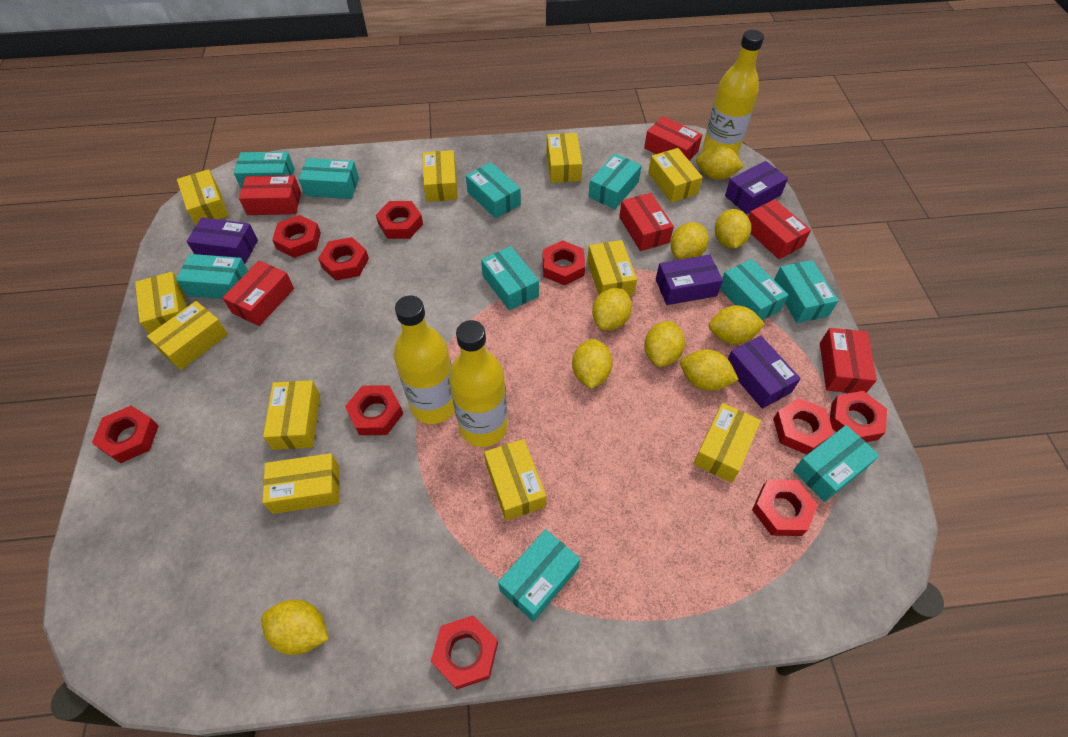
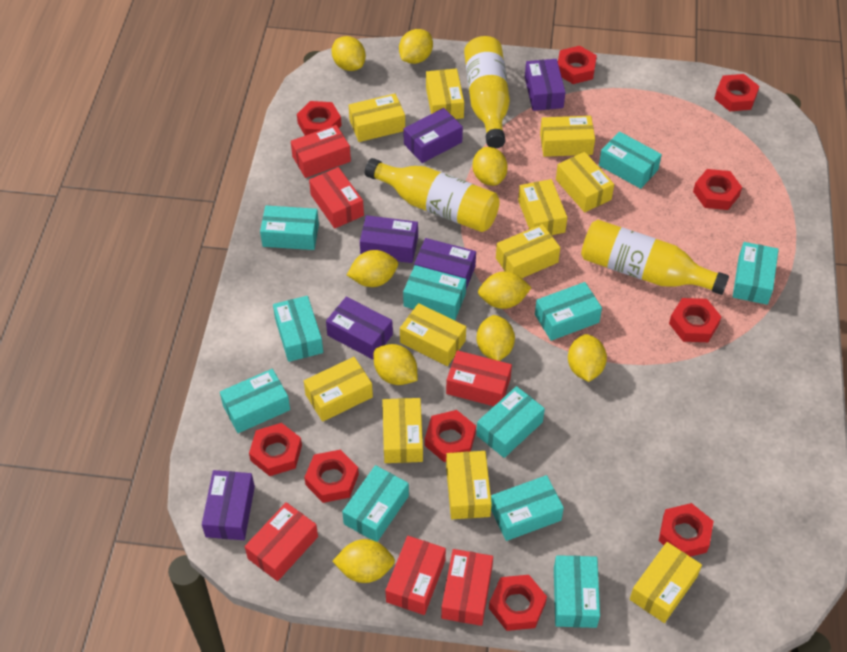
purple box: [187,217,258,264] [656,255,723,305] [725,161,788,214] [728,336,801,409] = 4 -> [202,470,255,540] [326,297,393,359] [360,215,418,263] [403,108,463,163] [414,238,476,289] [525,59,565,111] = 6
turquoise box: [176,254,248,299] [234,152,295,188] [299,158,359,199] [466,162,521,219] [481,246,539,311] [498,529,580,622] [588,154,642,209] [720,259,788,320] [774,260,839,323] [793,425,880,502] = 10 -> [220,369,290,433] [260,205,319,250] [273,296,323,362] [342,465,409,542] [403,265,466,320] [476,386,545,458] [491,475,564,541] [535,282,602,341] [554,555,600,628] [599,131,662,189] [733,242,779,305] = 11

